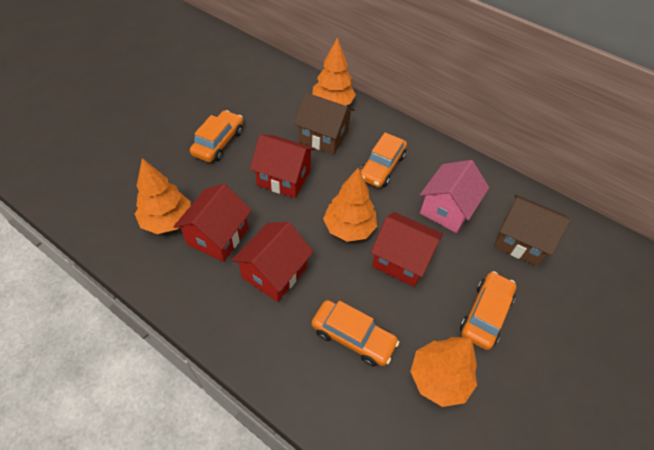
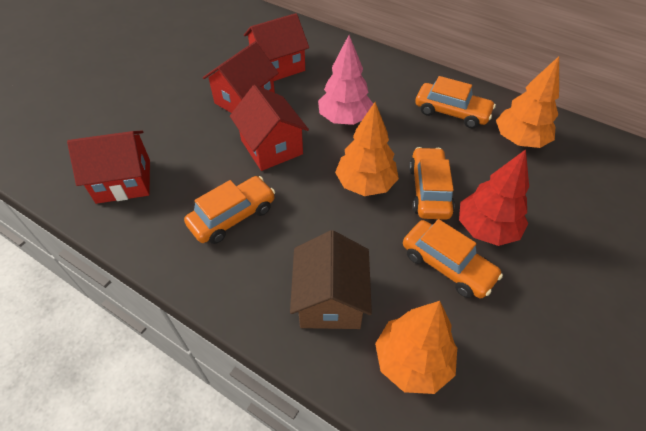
brown house: [294,92,355,155] [494,194,571,266] = 2 -> [290,230,372,329] = 1
orange tree: [135,158,190,234] [312,37,356,106] [323,168,377,242] [410,337,477,407] = 4 -> [335,102,399,196] [375,301,457,394] [496,56,559,148] = 3
pink house: [420,160,489,233] = 1 -> none = 0
pink tree: none = 0 -> [318,35,373,125] = 1
red tree: none = 0 -> [459,149,529,246] = 1

